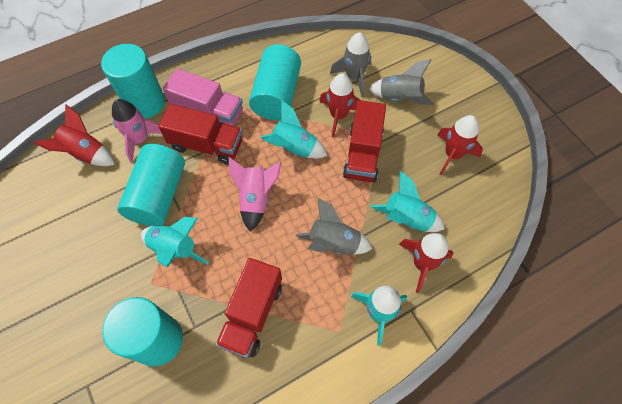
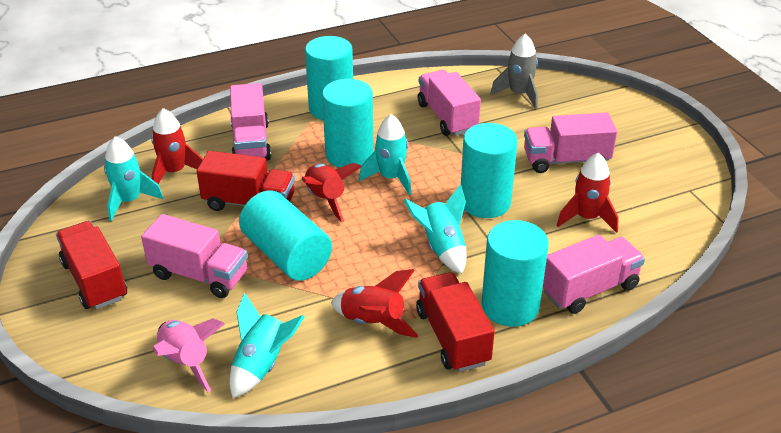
grey rocket: [296,198,372,255] [330,33,371,97] [369,59,434,105] = 3 -> [490,33,538,109] = 1
pink rocket: [112,99,161,163] [229,157,282,232] = 2 -> [153,318,225,392] = 1
pink truck: [163,69,243,126] = 1 -> [141,214,248,298] [230,83,271,160] [418,70,481,136] [524,113,617,173] [543,235,645,314] = 5
turquoise cylinder: [101,44,165,119] [102,297,183,367] [117,144,185,226] [249,44,301,120] = 4 -> [239,190,332,281] [305,36,353,120] [322,79,374,168] [461,123,518,218] [481,220,549,327] = 5

